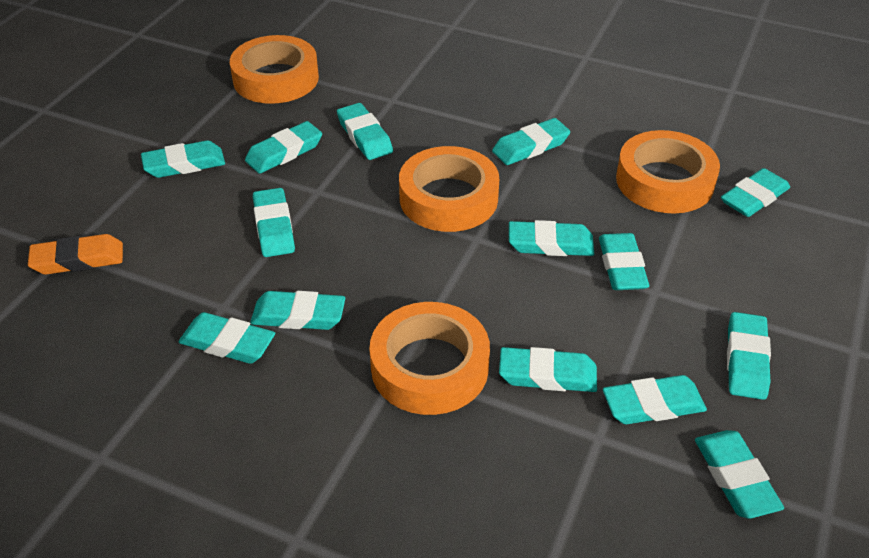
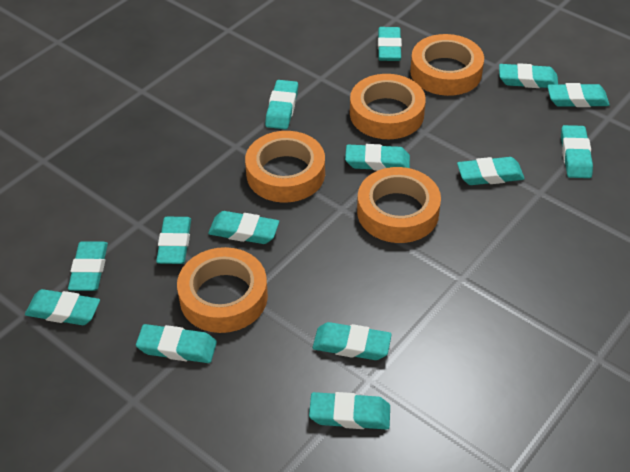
orange eraser: [28,234,123,275] = 1 -> none = 0
orange tape: [230,35,319,104] [369,302,490,415] [399,146,499,232] [616,130,720,213] = 4 -> [177,247,268,333] [245,131,325,203] [350,74,426,139] [357,167,441,243] [410,34,484,96] = 5

